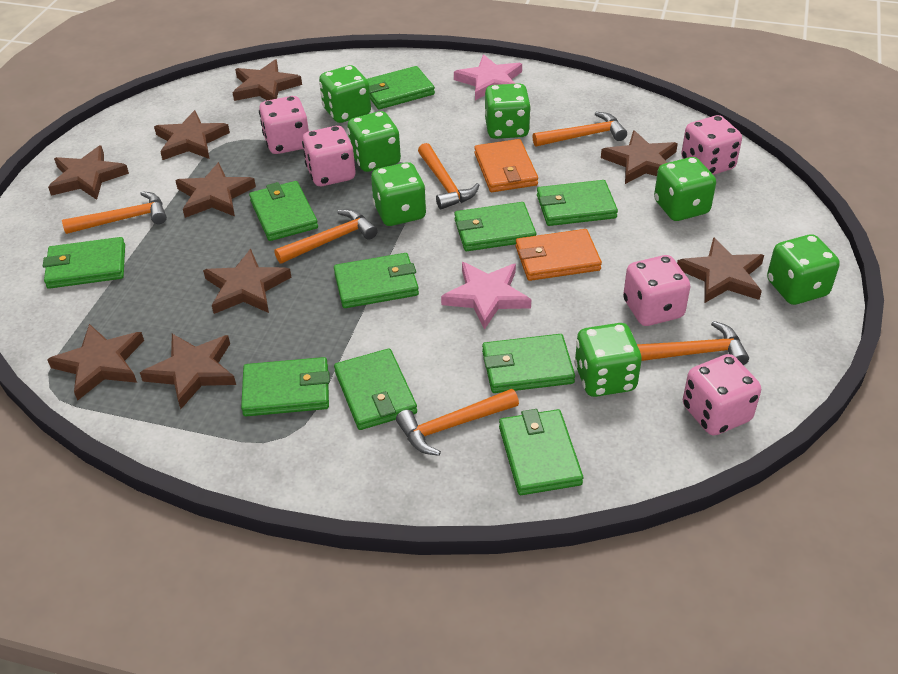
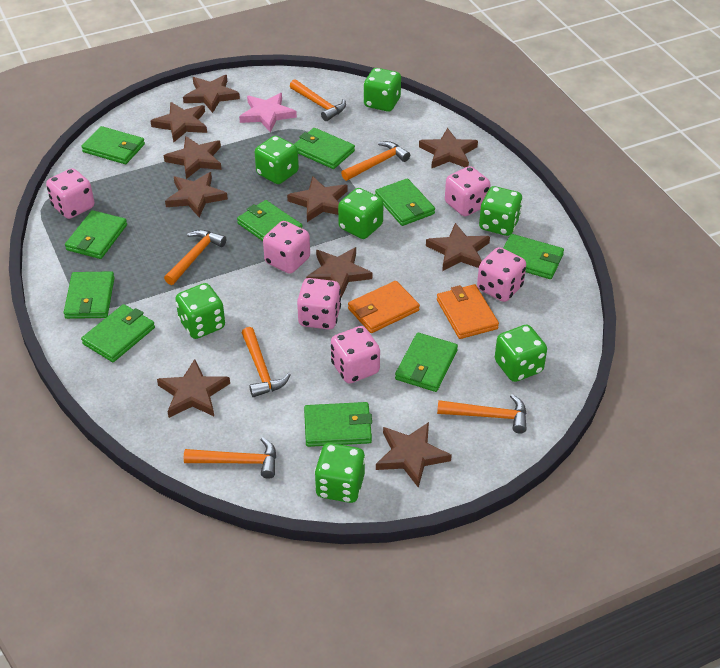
brown star: [47,324,144,401] [48,145,129,200] [140,334,236,409] [154,110,230,160] [175,162,256,218] [203,249,291,314] [233,59,302,101] [601,130,678,184] [677,237,764,303] = 9 -> [151,102,207,142] [157,359,230,418] [164,136,222,179] [165,172,228,217] [183,75,240,113] [287,176,347,222] [306,247,372,298] [376,422,452,488] [419,128,478,169] [426,223,490,271] = 10
pink dice: [259,96,309,154] [302,126,355,186] [623,255,691,326] [681,115,742,175] [683,354,761,436] = 5 -> [46,168,94,219] [263,221,310,274] [297,278,341,330] [331,326,380,383] [445,166,490,216] [477,247,526,302] = 6
pink star: [441,262,531,330] [454,54,522,100] = 2 -> [239,93,297,133] = 1

